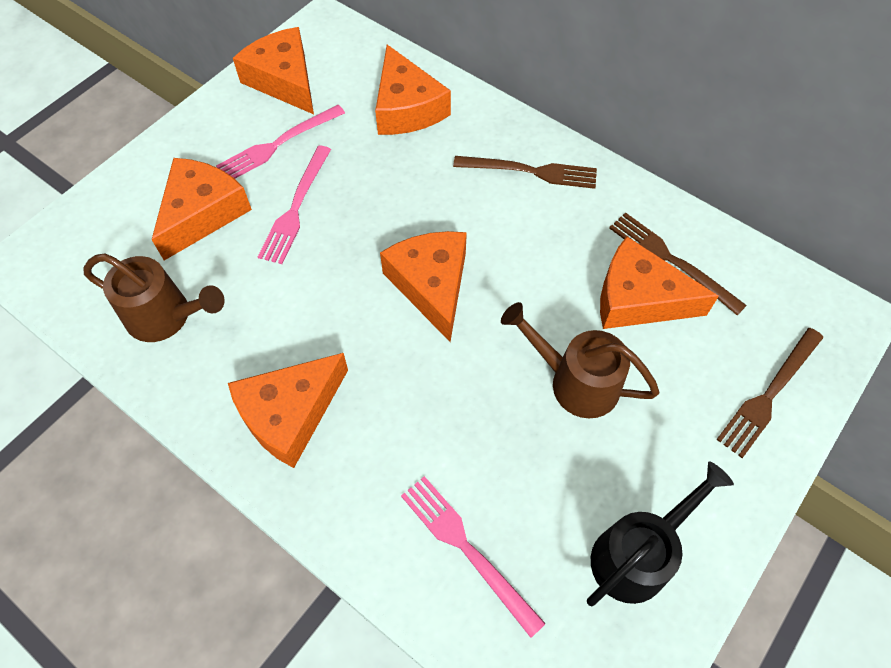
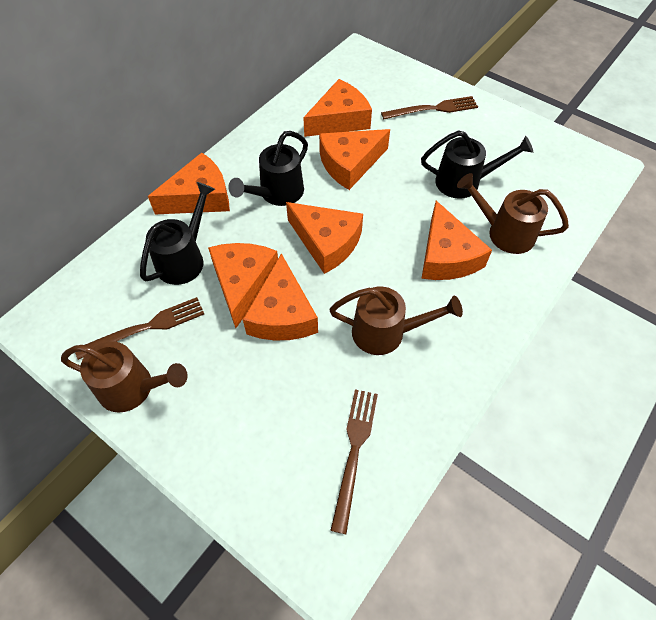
black watering can: [587,461,734,606] = 1 -> [140,182,215,285] [228,131,308,206] [421,130,533,199] = 3
brown watering can: [83,253,225,342] [501,302,660,418] = 2 -> [61,341,187,412] [330,287,463,355] [457,173,569,254] = 3
orange cheese: [151,158,252,260] [228,353,348,468] [233,27,314,114] [375,44,451,135] [380,231,467,342] [600,236,719,329] = 6 -> [148,153,230,214] [208,243,278,328] [243,253,318,341] [286,202,363,274] [303,79,372,137] [319,129,390,190] [421,201,492,280] = 7
pink fork: [216,105,345,179] [258,146,331,264] [401,476,546,638] = 3 -> none = 0

